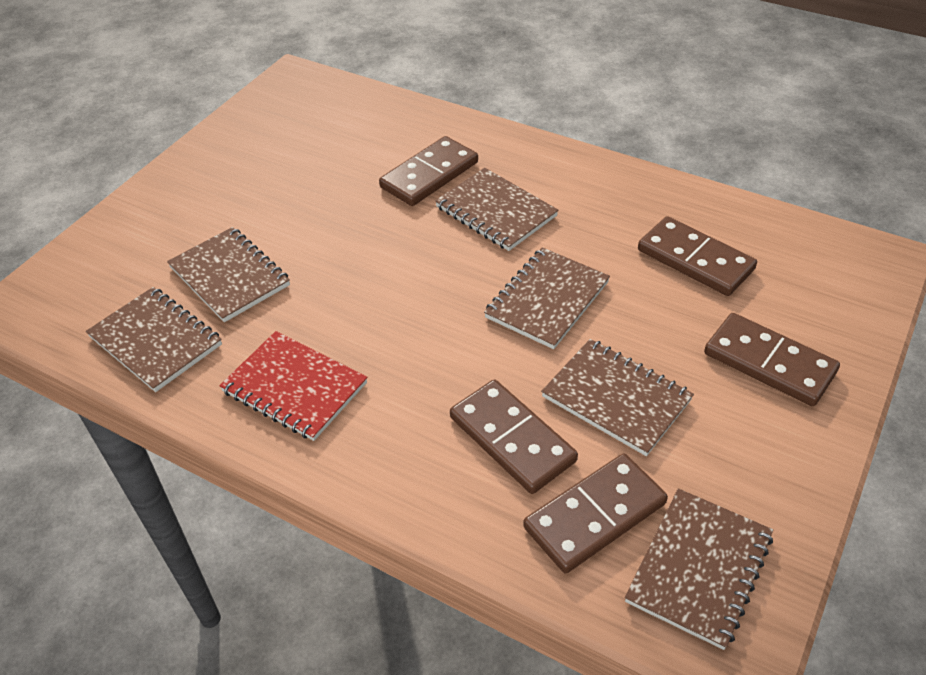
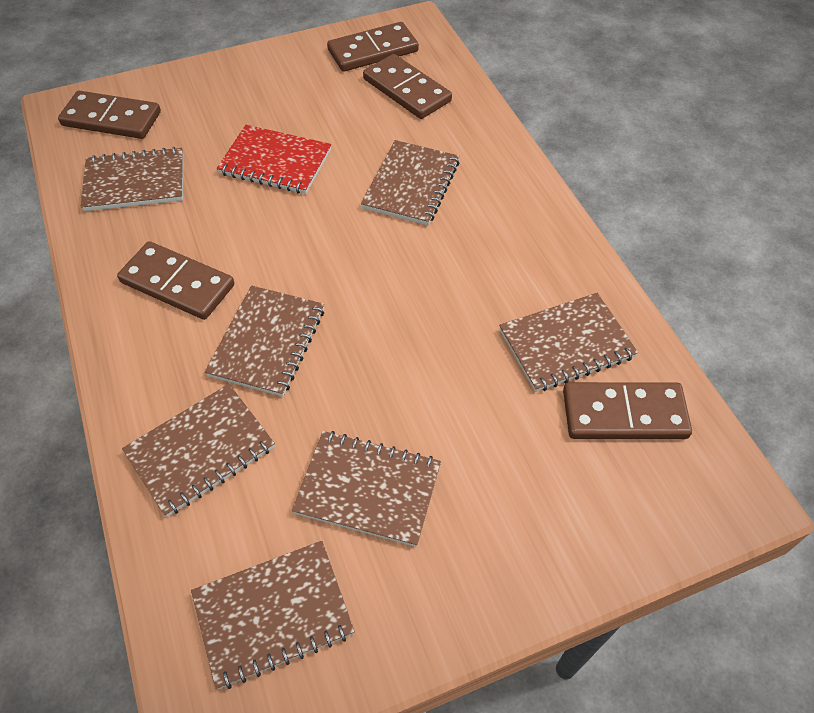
brown notebook: [86,287,222,392] [167,227,290,322] [435,168,559,251] [484,247,610,349] [541,339,694,456] [625,488,773,650] = 6 -> [81,147,183,211] [122,384,275,517] [191,541,355,689] [205,285,324,397] [292,431,441,547] [361,140,459,225] [499,293,638,392] = 7

